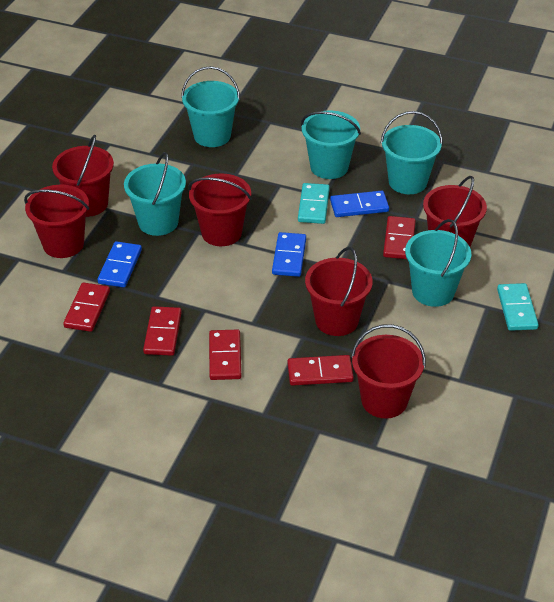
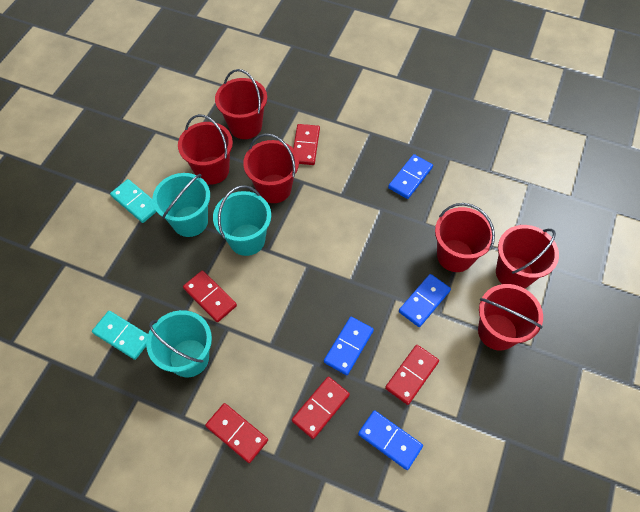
blue domino: [98,241,142,287] [272,232,306,277] [330,191,389,217] = 3 -> [324,317,374,375] [358,410,423,470] [388,154,433,199] [399,274,451,327] = 4
turquoise bucket: [124,152,186,236] [181,66,240,147] [301,111,361,179] [381,111,443,194] [405,219,471,307] = 5 -> [146,310,212,377] [153,173,210,237] [213,185,271,256] = 3

